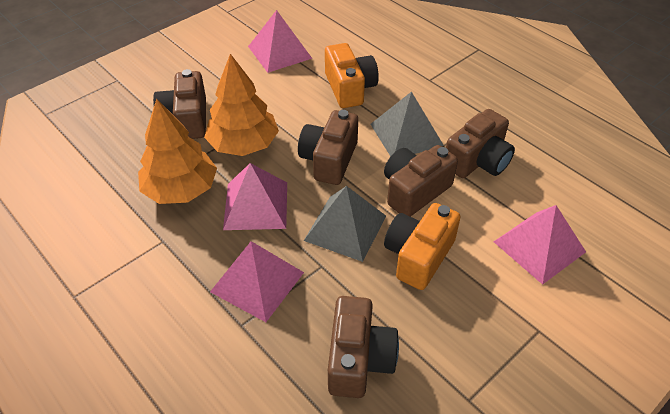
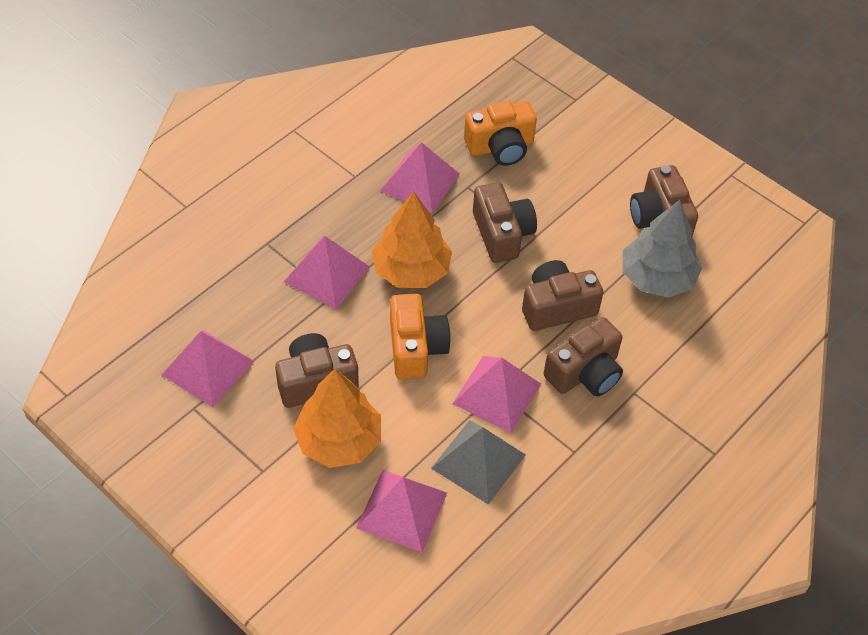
grey pyramid: [304,186,386,262] [370,91,444,157] = 2 -> [431,420,526,505] = 1
grey tree: none = 0 -> [622,200,702,298] = 1
pink pyramid: [210,241,304,322] [223,163,287,230] [248,10,312,73] [494,205,586,285] = 4 -> [162,330,255,407] [284,236,370,309] [356,470,447,552] [380,142,460,214] [452,356,541,433] = 5

